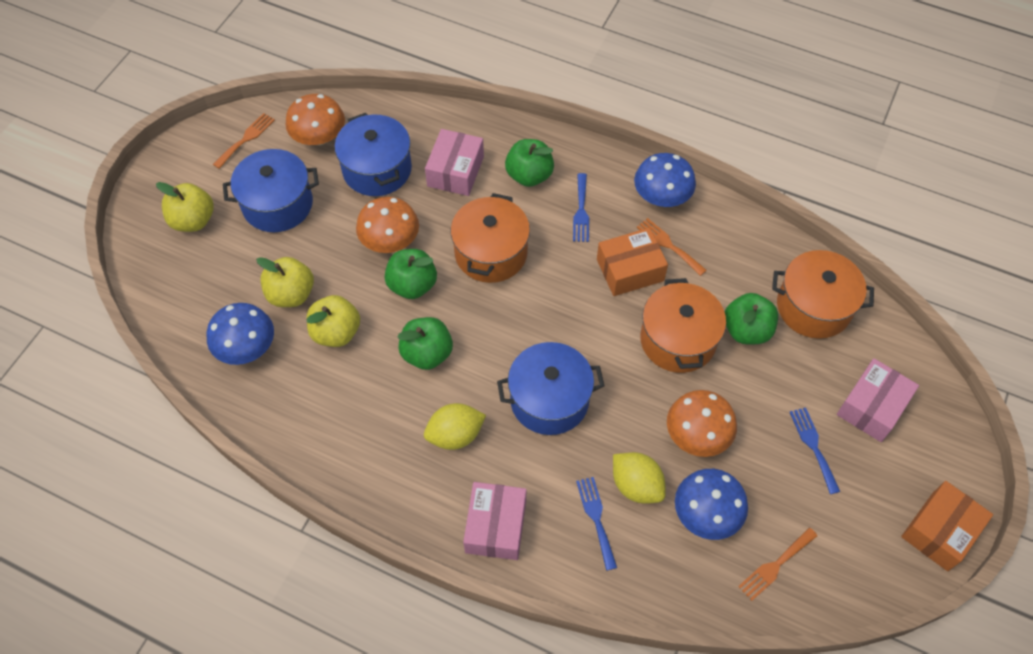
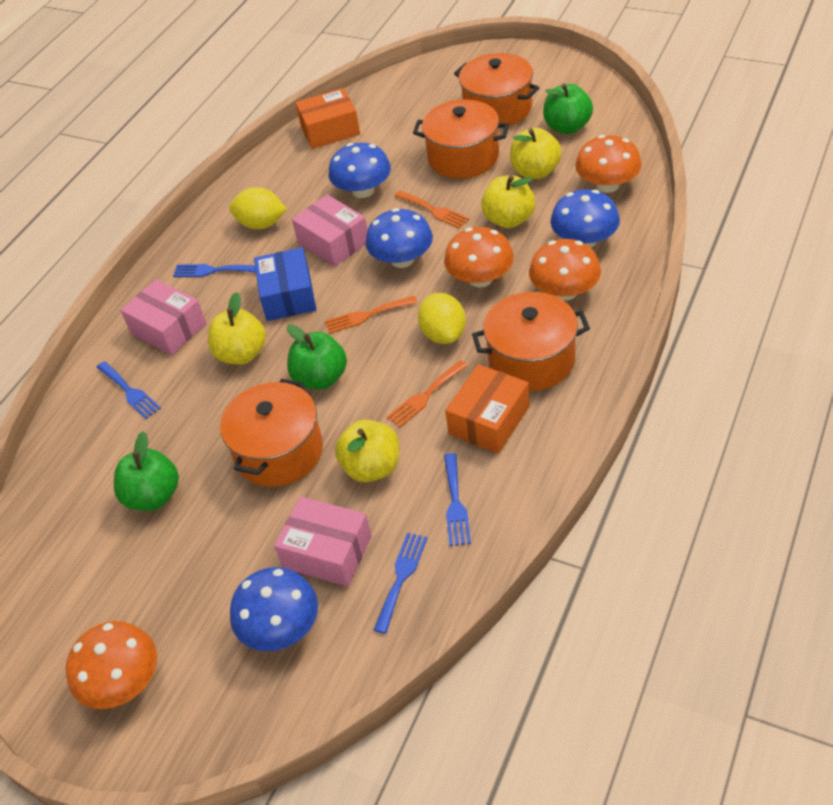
blue box: none = 0 -> [254,247,316,321] = 1
blue fork: [573,173,589,242] [576,477,617,571] [790,407,840,494] = 3 -> [96,361,161,419] [173,264,256,277] [374,533,427,634] [444,453,471,546] = 4
blue mushroom: [207,303,274,365] [634,153,696,207] [675,469,748,540] = 3 -> [230,567,318,651] [328,143,391,198] [366,208,433,268] [551,189,620,248] = 4
blue pot: [223,149,319,232] [335,113,412,196] [497,342,604,435] = 3 -> none = 0
green apple: [385,249,437,299] [397,317,453,370] [505,139,554,187] [725,293,778,344] = 4 -> [114,431,179,511] [287,324,347,390] [543,84,593,134] = 3
orange mushroom: [285,94,345,145] [356,197,419,253] [667,390,737,457] = 3 -> [66,621,157,709] [444,227,514,288] [529,239,601,301] [575,135,642,193] = 4
orange pot: [451,193,530,283] [640,278,726,373] [772,250,874,339] = 3 -> [220,379,323,487] [413,99,509,178] [454,53,540,126] [472,292,590,391] = 4
yellow apple: [156,182,214,232] [256,257,314,307] [307,295,360,347] = 3 -> [208,292,266,365] [335,419,399,482] [481,175,535,228] [510,128,562,179] = 4

